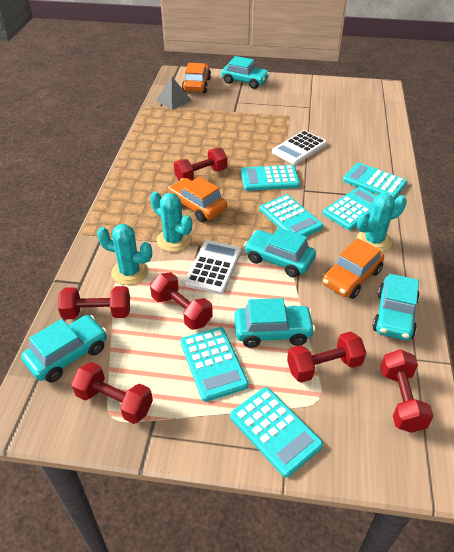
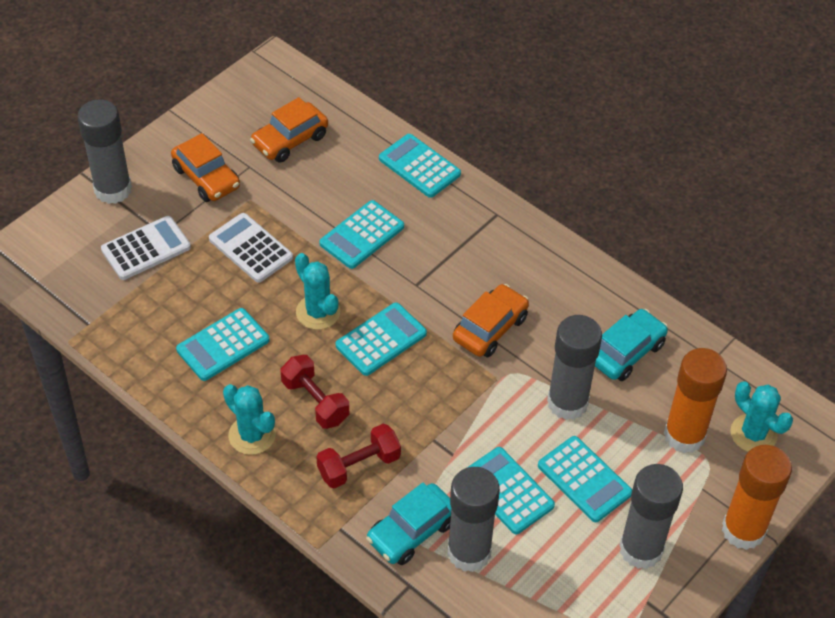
grey glue stick: none = 0 -> [77,100,132,204] [447,467,500,572] [547,315,602,420] [619,464,683,569] = 4
grey pyramid: [156,77,192,110] = 1 -> none = 0
orange glue stick: none = 0 -> [664,348,727,453] [722,445,792,550] = 2
red dumbbell: [58,286,130,319] [71,362,153,424] [150,272,213,330] [174,148,227,181] [287,331,366,383] [380,350,434,433] = 6 -> [281,355,349,429] [317,424,401,489] = 2
turquoise car: [21,315,107,382] [221,56,270,89] [234,298,315,348] [244,227,316,278] [372,274,420,340] = 5 -> [366,483,451,565] [595,309,668,381] = 2

